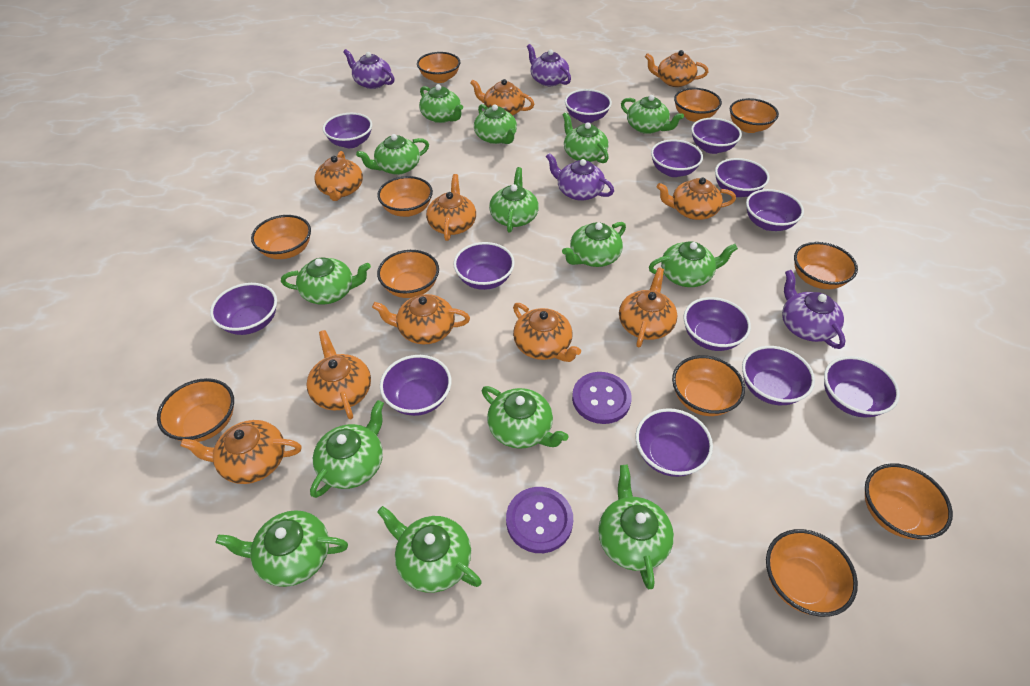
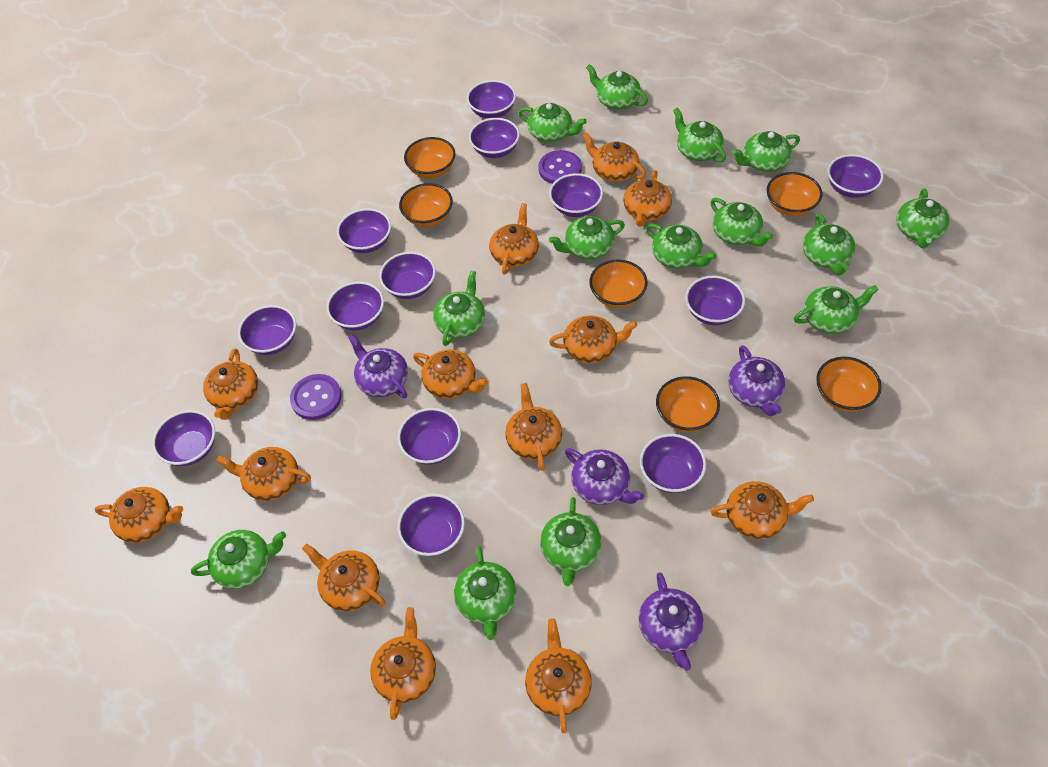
orange bowl: [157,378,234,442] [251,215,311,259] [377,176,433,217] [377,250,439,298] [417,52,460,83] [672,355,745,416] [674,88,722,122] [730,98,779,133] [766,529,858,617] [794,242,858,289] [865,463,953,540] = 11 -> [399,183,453,227] [404,137,455,178] [589,260,648,308] [656,376,720,432] [767,172,822,216] [816,357,882,412] = 6
orange teapot: [180,420,302,484] [306,330,371,420] [314,151,363,201] [372,294,470,345] [426,174,476,241] [470,79,534,115] [513,303,581,362] [619,268,677,347] [645,50,708,87] [657,177,736,220] = 10 -> [95,487,183,543] [203,348,258,420] [216,447,311,501] [302,543,386,611] [370,607,436,720] [413,349,488,399] [489,203,539,275] [505,383,562,471] [525,618,592,734] [549,315,637,363] [583,133,646,182] [623,170,672,227] [711,481,814,539] = 13

